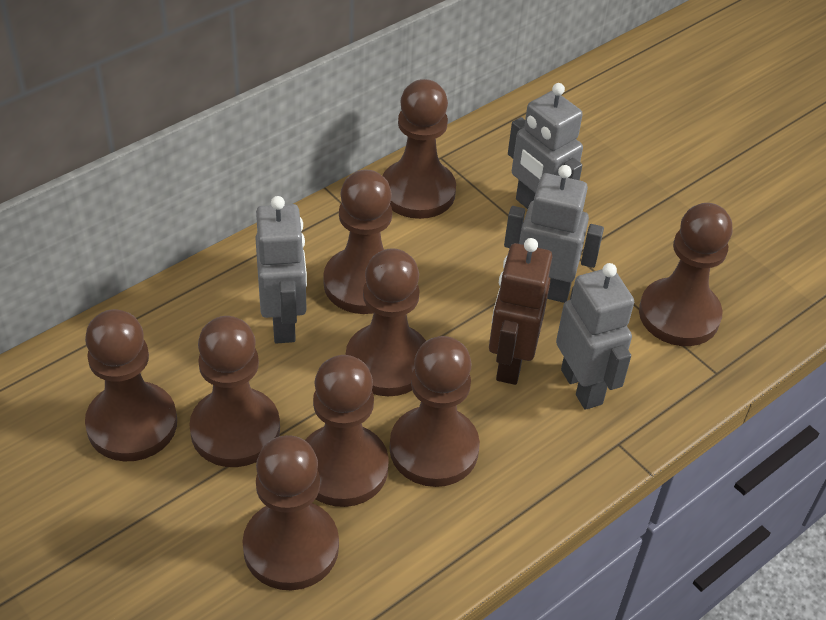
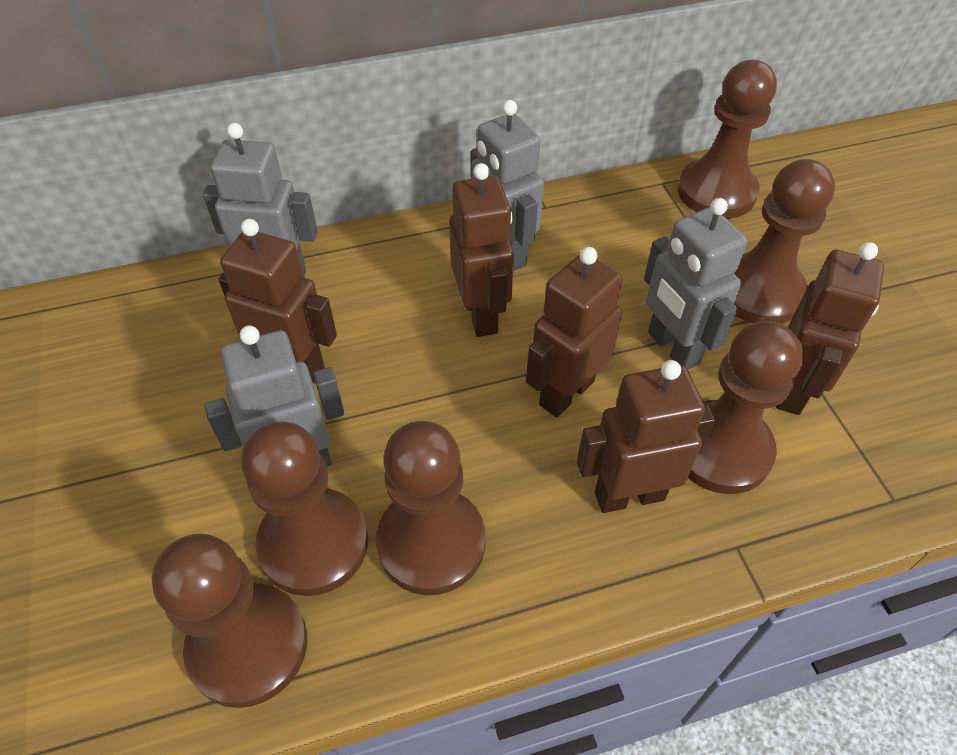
brown pawn: [85,309,177,461] [189,316,280,467] [242,435,339,590] [305,355,389,507] [323,169,392,314] [345,248,426,396] [383,79,456,219] [389,336,480,487] [639,203,733,346] = 9 -> [152,533,307,708] [241,421,368,596] [376,421,486,595] [678,60,777,219] [688,321,803,494] [734,159,835,324] = 6
brown robot: [489,238,552,385] = 1 -> [218,219,337,384] [449,163,514,337] [526,247,622,417] [577,360,715,513] [776,242,884,415] = 5

